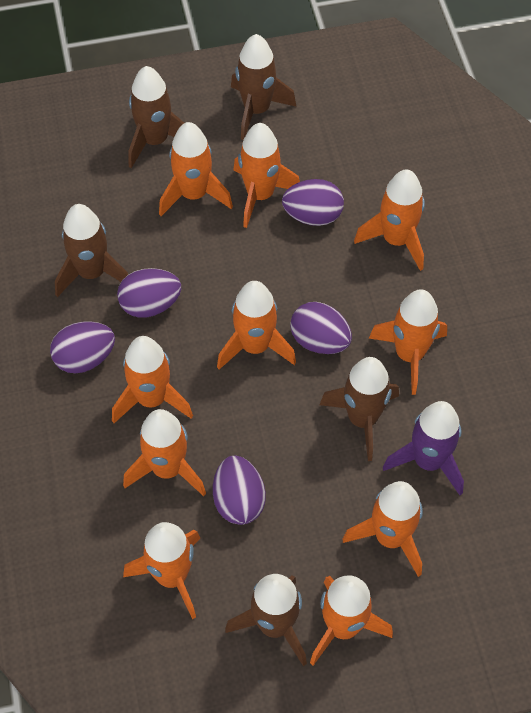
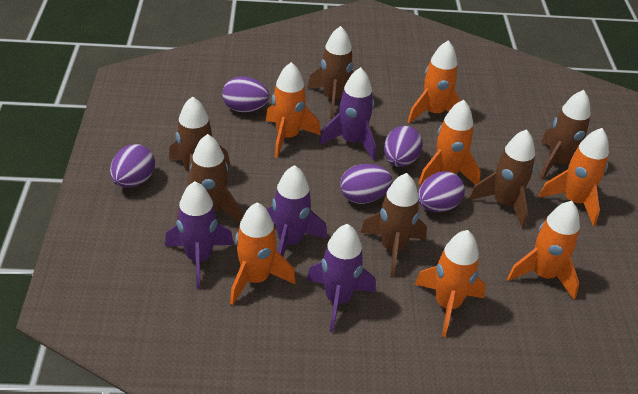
brown rocket: [55,204,128,297] [128,66,184,168] [225,574,307,666] [231,34,296,140] [320,357,399,461] = 5 -> [169,96,230,186] [177,134,243,223] [307,26,354,119] [360,173,427,278] [469,129,535,228] [540,90,591,179] = 6
orange rocket: [112,336,193,423] [123,409,206,496] [123,522,200,619] [159,122,233,216] [217,281,296,369] [233,123,300,228] [310,575,393,665] [342,481,423,577] [354,170,425,271] [369,290,447,395] = 10 -> [230,203,296,305] [266,62,321,158] [407,40,460,123] [414,230,486,337] [418,100,481,186] [507,201,580,299] [539,128,609,226] = 7
purple rocket: [383,401,464,495] = 1 -> [165,181,234,289] [267,165,328,257] [307,224,376,332] [319,67,376,160] = 4

